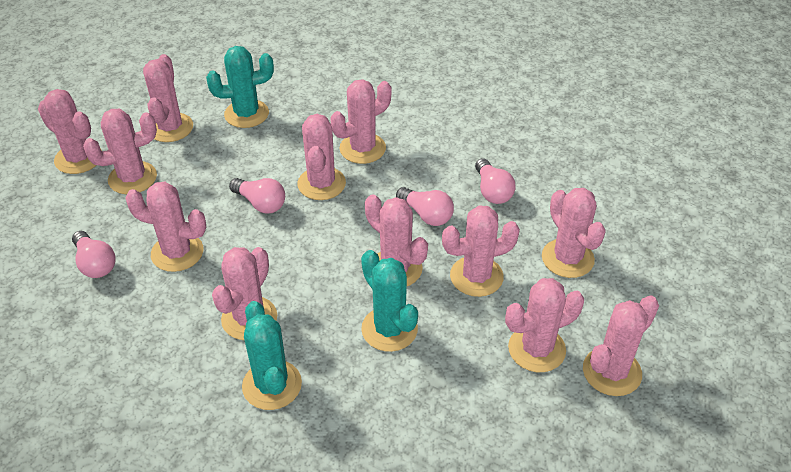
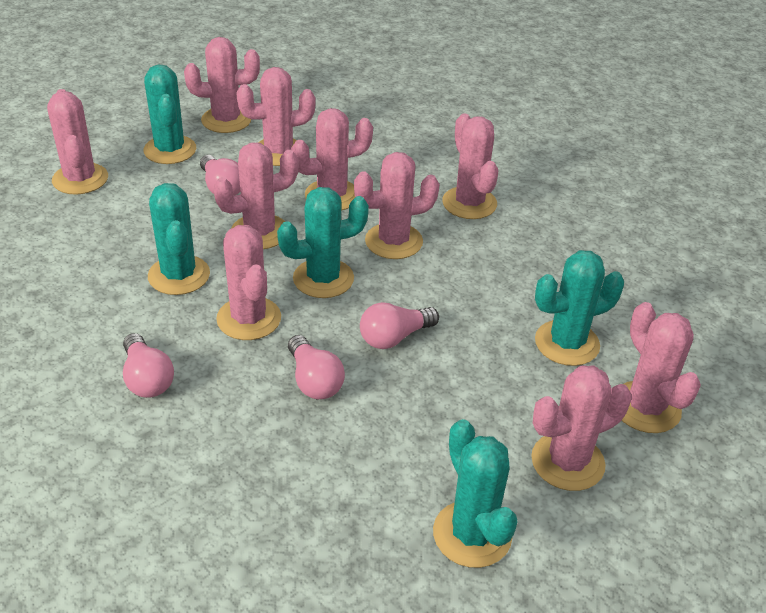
pink cactus: [38,89,102,174] [83,109,157,194] [125,182,206,272] [143,54,193,142] [212,247,277,340] [297,114,346,200] [330,79,391,164] [365,194,428,286] [442,205,520,297] [505,278,584,372] [542,188,606,278] [583,295,659,396] = 12 -> [47,89,108,195] [184,37,260,133] [213,143,299,249] [216,225,281,340] [236,67,316,166] [291,108,373,211] [354,152,440,259] [442,113,498,219] [531,365,632,491] [622,302,701,433] = 10
turquoise cactus: [206,46,274,128] [242,301,302,410] [361,250,418,352] = 3 -> [143,64,196,164] [148,183,210,295] [277,187,369,298] [433,419,518,568] [535,250,624,366] = 5

